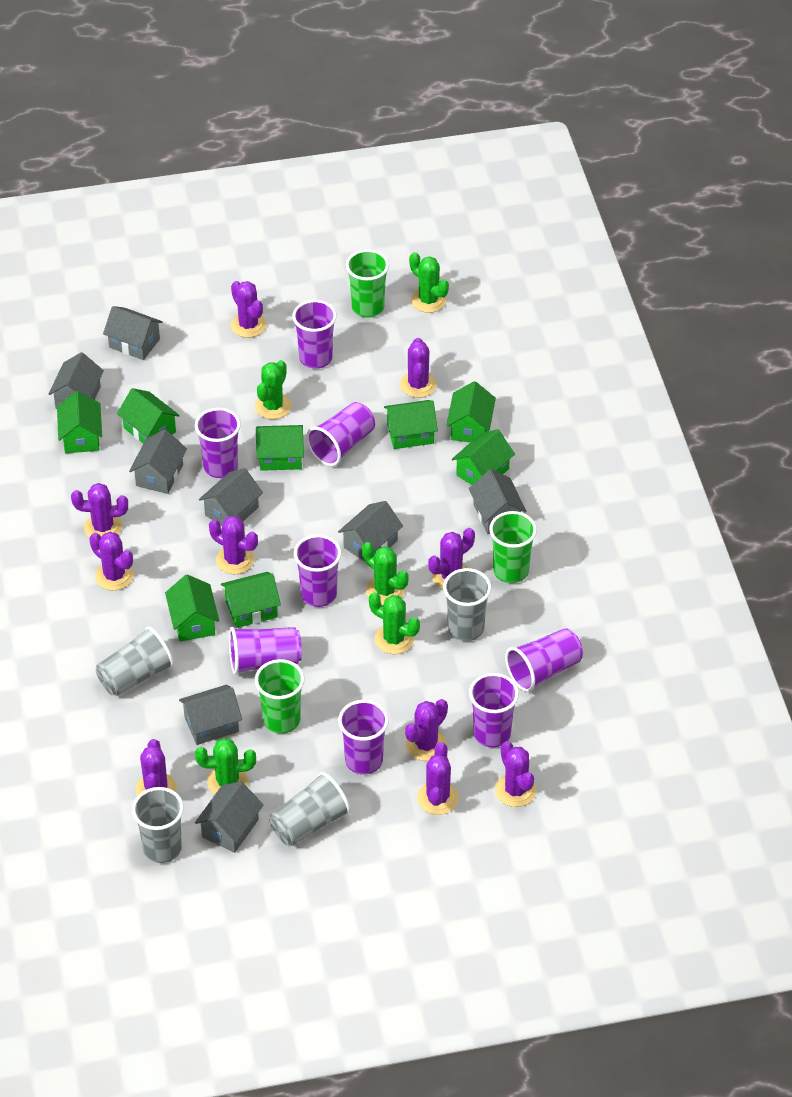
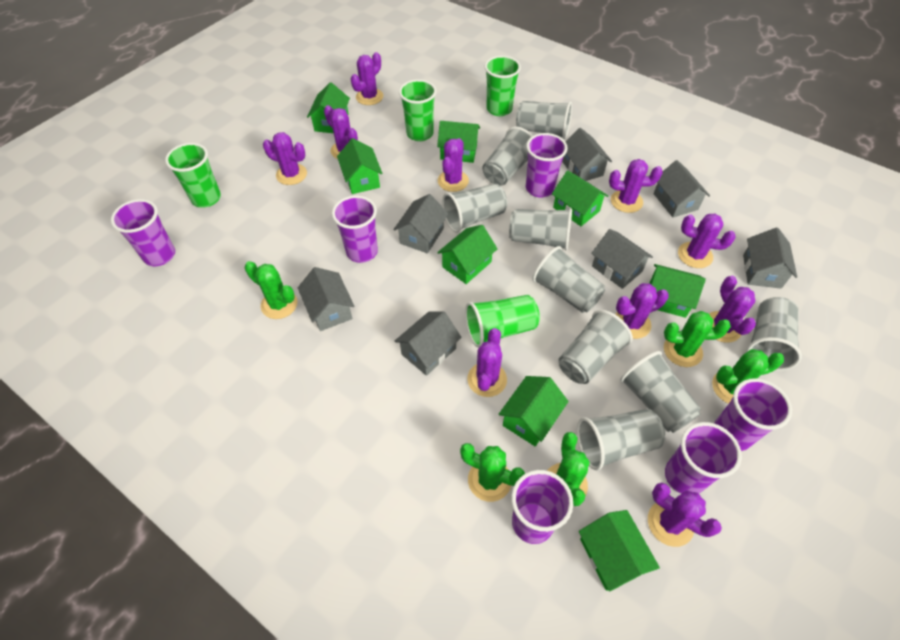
green cup: [255,659,305,734] [346,249,389,318] [489,511,537,583] = 3 -> [165,143,221,208] [399,79,437,141] [465,295,540,348] [485,56,521,116] = 4
grey cup: [96,626,174,696] [132,787,184,863] [269,772,351,846] [443,568,491,641] = 4 -> [442,183,507,233] [482,127,533,186] [509,208,572,251] [516,101,572,139] [532,246,605,313] [559,310,633,384] [577,409,665,471] [620,351,701,433] [746,297,802,371] = 9
grey house: [49,352,104,409] [103,306,163,360] [129,429,187,494] [179,685,242,745] [195,781,263,853] [199,468,263,526] [338,501,403,561] [469,469,527,534] = 8 -> [298,267,354,331] [393,194,448,253] [395,311,462,376] [562,128,612,181] [591,229,653,289] [653,160,710,217] [743,227,797,289] = 7
purple cup: [195,408,241,478] [229,627,302,675] [292,300,337,369] [294,535,341,607] [306,402,375,466] [338,700,389,775] [469,673,519,747] [505,628,583,692] = 8 -> [111,199,175,266] [332,196,378,263] [511,470,573,544] [526,133,567,198] [665,422,742,494] [714,378,792,451] = 6

